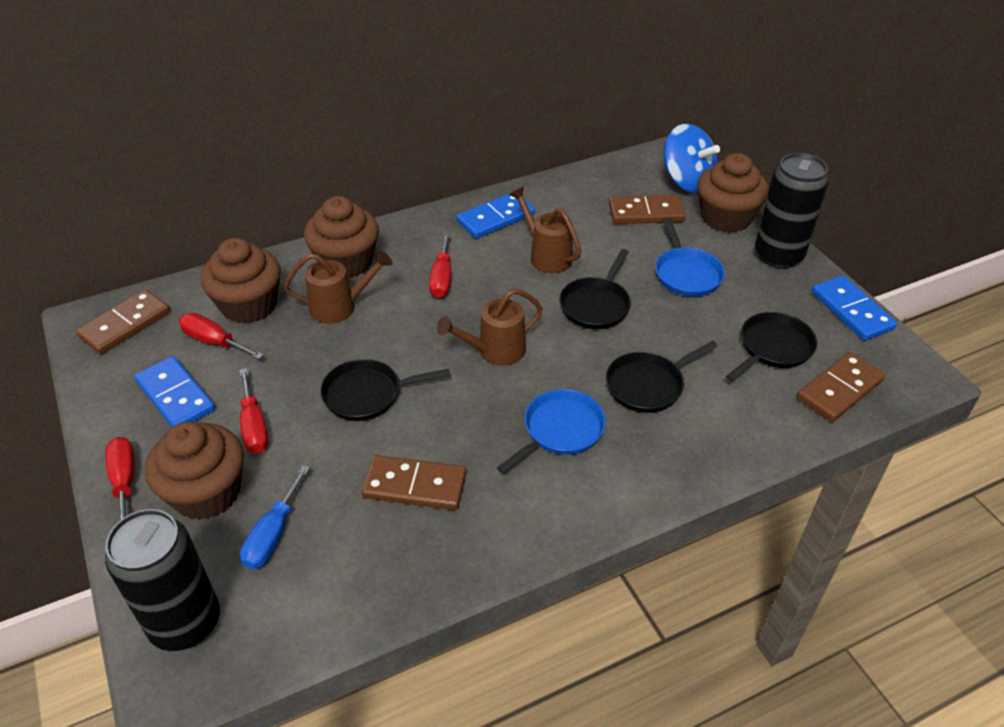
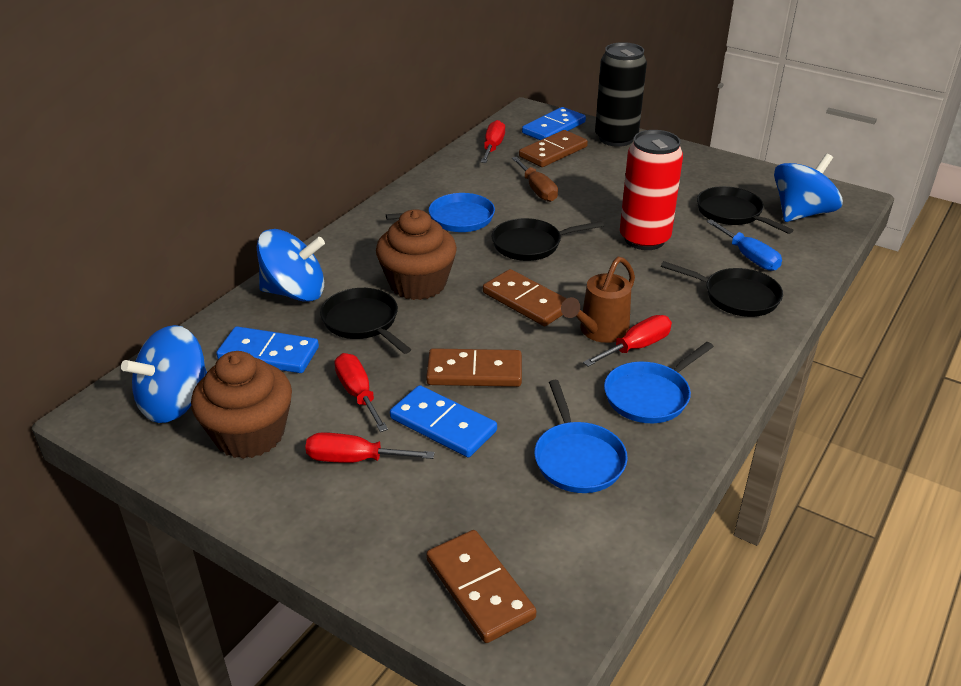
black can: [105,509,220,651] [755,153,828,269] = 2 -> [595,42,647,147] = 1
blue pan: [497,389,606,474] [655,217,725,297] = 2 -> [386,193,495,232] [534,380,628,493] [604,342,714,423] = 3
blue spinning top: [664,124,720,193] = 1 -> [121,325,207,423] [257,229,325,302] [774,153,843,222] = 3
brown cupcake: [145,422,244,520] [201,238,281,324] [304,196,379,278] [697,153,769,233] = 4 -> [191,351,292,459] [376,209,457,300] = 2
brown screwdriver: none = 0 -> [512,157,558,202] = 1
brown watering can: [283,251,392,324] [437,288,543,366] [509,186,581,273] = 3 -> [561,257,635,343] = 1
red can: none = 0 -> [620,130,683,250] = 1

